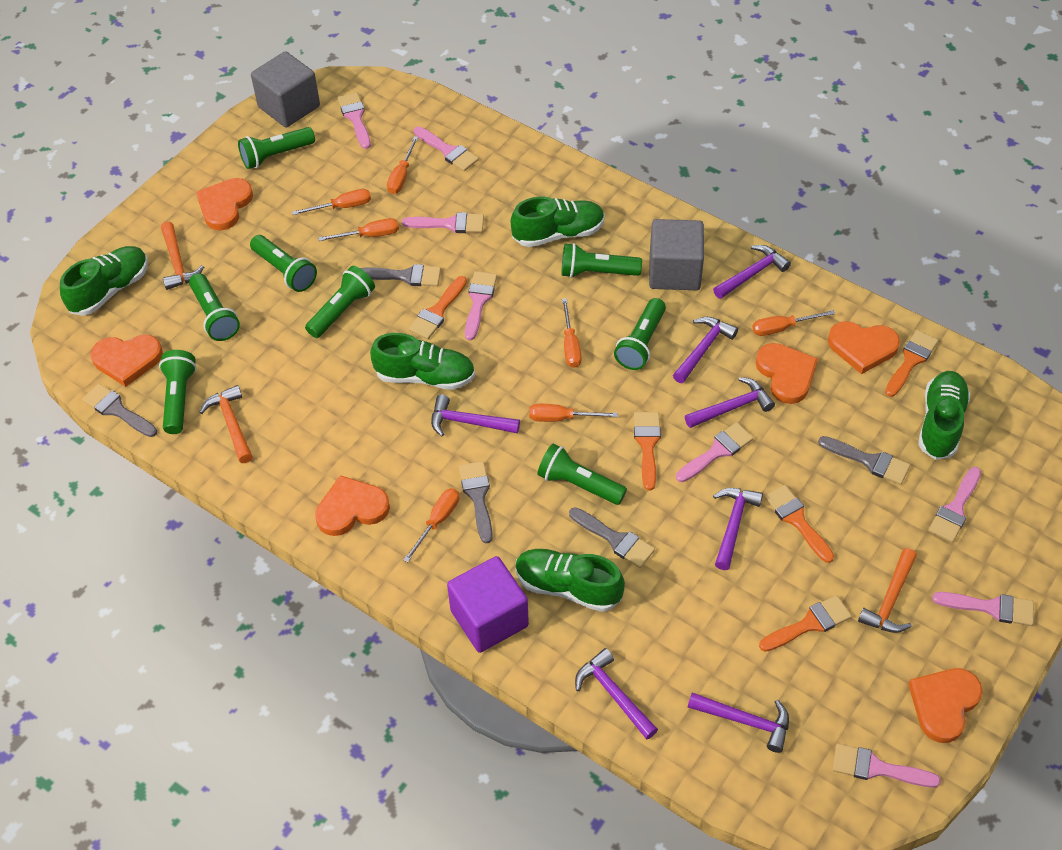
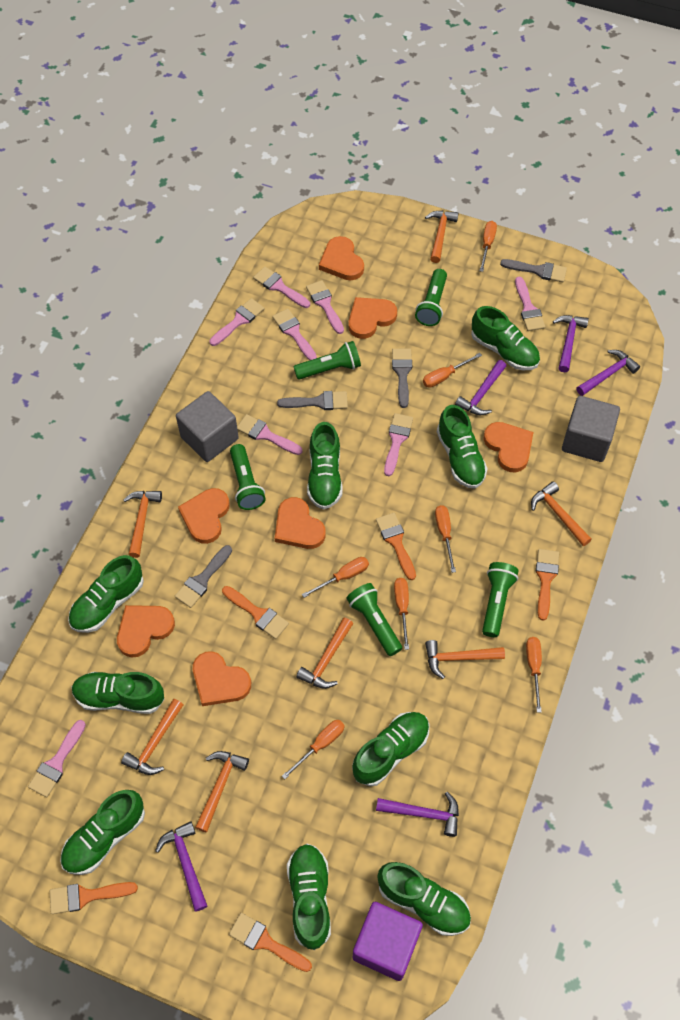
green flashlight: [159,350,196,434] [189,273,240,341] [238,127,315,169] [250,235,317,292] [305,266,375,338] [537,444,627,505] [562,243,642,278] [614,298,666,370] = 8 -> [230,444,266,510] [294,341,361,380] [347,583,402,656] [415,269,447,326] [482,562,518,637] = 5
green shoe: [60,246,148,316] [370,333,475,390] [511,197,605,247] [515,549,625,612] [918,371,970,460] = 5 -> [60,790,145,875] [68,555,144,633] [72,672,164,714] [287,844,331,950] [307,422,343,509] [352,712,429,786] [377,862,471,936] [437,405,488,489] [471,306,540,370] = 9
grey brush: [82,383,157,437] [360,264,441,286] [459,461,493,543] [569,507,655,568] [818,436,910,485] = 5 -> [175,545,232,608] [277,391,348,410] [392,349,412,408] [500,259,567,282] = 4
orange hammer: [161,222,204,290] [199,385,253,463] [858,548,917,633] = 3 -> [121,699,183,775] [123,491,162,558] [195,751,249,833] [296,618,353,689] [425,211,458,263] [425,640,505,679] [531,481,592,546] = 7
orange heart: [90,335,163,387] [196,178,253,231] [315,475,390,536] [756,343,818,404] [828,321,900,374] [908,668,983,743] = 6 -> [117,605,175,658] [178,488,230,544] [193,651,251,706] [275,497,326,549] [319,236,364,280] [349,297,397,339] [483,422,533,473] = 7
purple hammer: [431,395,520,437] [575,648,658,739] [673,317,738,383] [685,377,775,428] [688,692,789,753] [713,245,791,299] [713,488,763,570] = 7 -> [155,821,207,911] [376,792,459,837] [455,360,507,415] [553,315,589,372] [576,350,640,396] = 5

